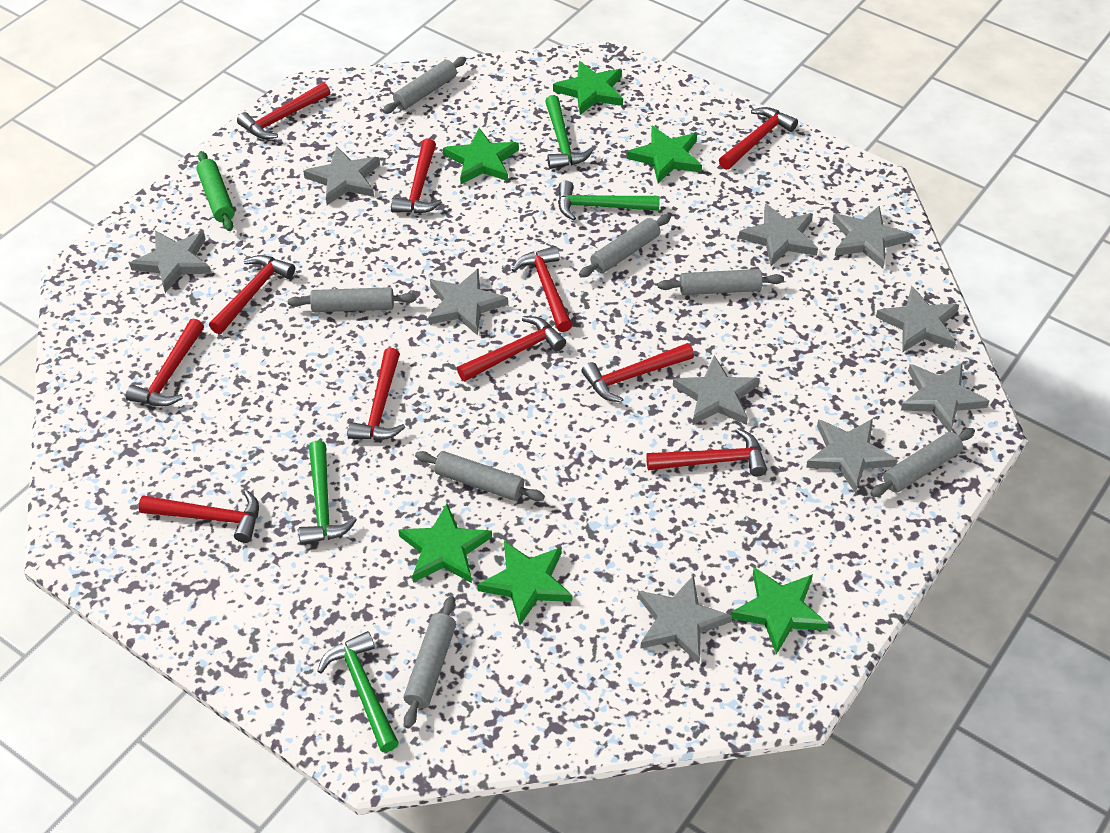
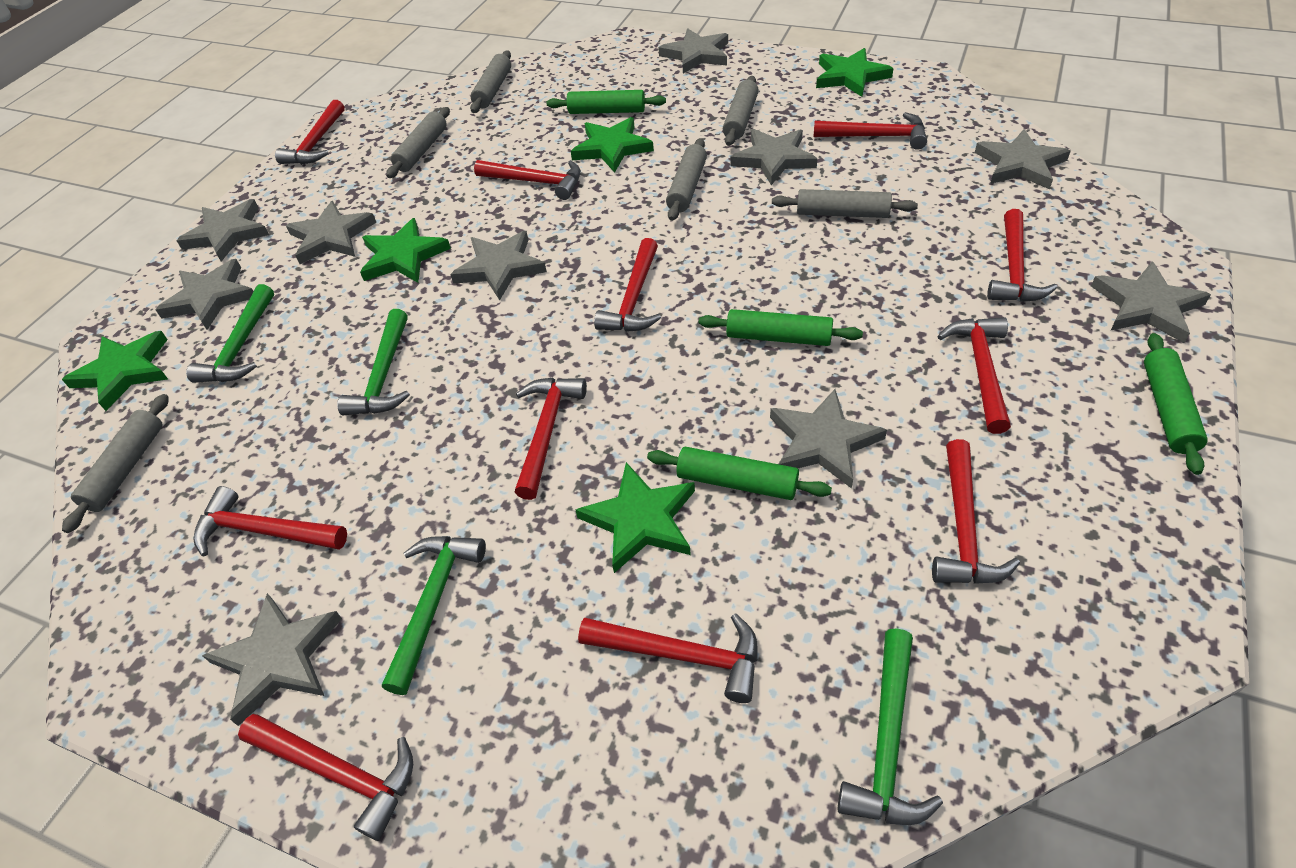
green rolling pin: [196,151,235,231] = 1 -> [546,90,666,114] [647,447,832,500] [699,309,863,346] [1144,333,1208,475] = 4
green star: [398,503,492,583] [443,128,519,184] [477,541,572,625] [553,61,623,115] [627,126,702,183] [731,567,829,655] = 6 -> [62,331,168,411] [360,218,451,283] [571,117,654,173] [576,462,695,573] [816,48,894,97] = 5
grey rolling pin: [288,287,416,312] [383,57,466,114] [404,596,456,728] [415,451,545,501] [579,214,671,277] [658,269,784,295] [870,428,975,497] = 7 -> [62,394,169,533] [386,107,450,178] [470,50,511,113] [666,138,707,221] [723,76,759,146] [772,189,918,218] = 6

